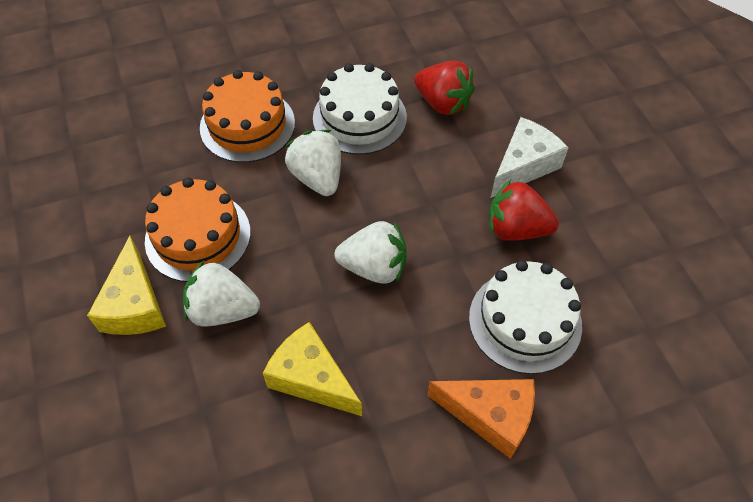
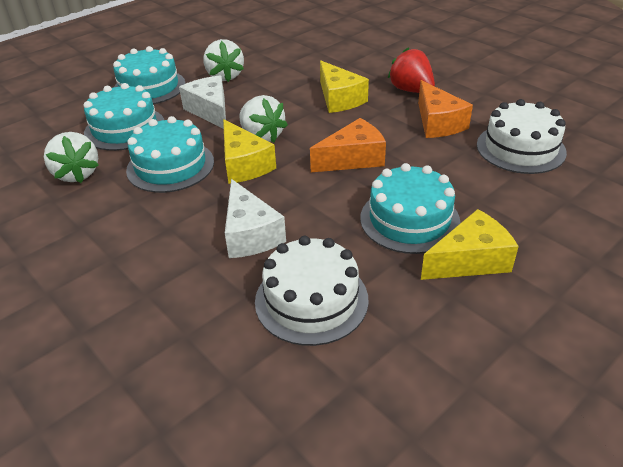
orange cake: [145,177,251,282] [200,70,295,163] = 2 -> none = 0
orange cheese: [427,379,535,459] = 1 -> [310,118,386,172] [418,80,473,138] = 2
red strawberry: [414,60,475,115] [489,179,559,241] = 2 -> [388,47,435,93] = 1
turquoise cake: none = 0 -> [84,83,164,151] [113,46,186,104] [126,116,214,193] [360,163,460,254] = 4
white cheese: [491,117,568,198] = 1 -> [179,75,226,129] [225,179,286,258] = 2
yellow cheese: [87,236,166,335] [263,322,362,416] = 2 -> [223,119,276,184] [320,60,369,113] [421,209,519,280] = 3

